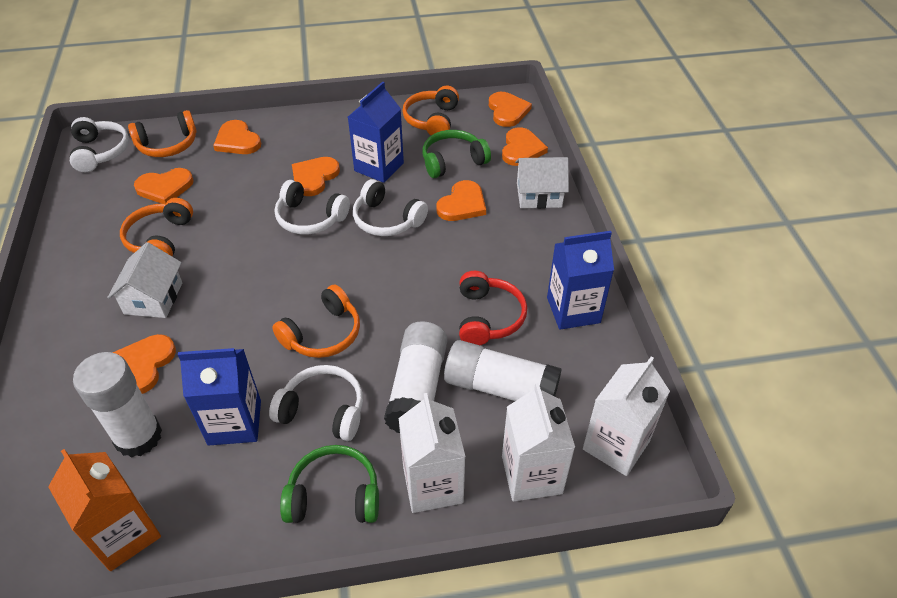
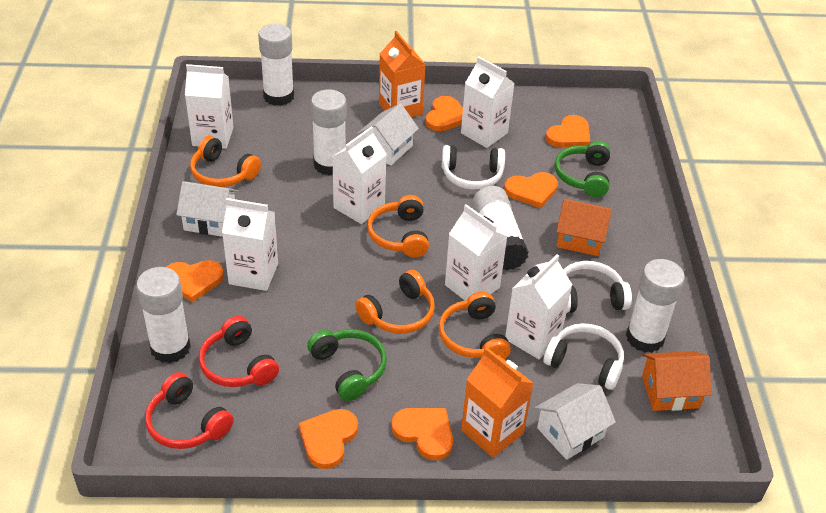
blue carton: [178,348,261,446] [348,81,404,183] [547,231,614,330] = 3 -> none = 0
orange carton: [48,449,161,571] = 1 -> [379,31,426,117] [461,347,534,458] = 2
orange heart: [112,334,176,394] [134,168,194,204] [213,120,261,154] [292,157,340,196] [436,180,486,221] [489,92,532,127] [502,127,548,166] = 7 -> [166,260,224,302] [298,409,358,469] [391,408,453,460] [425,96,463,131] [504,172,558,208] [546,115,590,147] = 6
orange house: none = 0 -> [556,199,612,256] [642,351,712,411] = 2
red headphones: [459,271,527,345] = 1 -> [145,372,234,449] [199,316,279,387] = 2
white carton: [398,393,466,513] [502,382,575,502] [583,356,670,476] = 3 -> [185,64,234,149] [222,198,278,291] [332,126,387,224] [445,204,507,300] [461,56,515,148] [505,255,572,359] = 6
white glue stick: [73,352,162,458] [384,321,447,433] [444,340,562,401] = 3 -> [136,267,191,363] [258,24,294,106] [311,89,347,176] [472,186,529,270] [626,259,685,352] = 5
white headphones: [70,117,129,172] [269,365,363,441] [275,180,350,234] [353,179,428,236] = 4 -> [442,145,505,190] [543,323,624,390] [563,261,632,313] = 3
white house: [107,242,182,318] [515,157,569,209] = 2 -> [176,181,239,237] [357,103,419,166] [534,383,616,460] = 3

